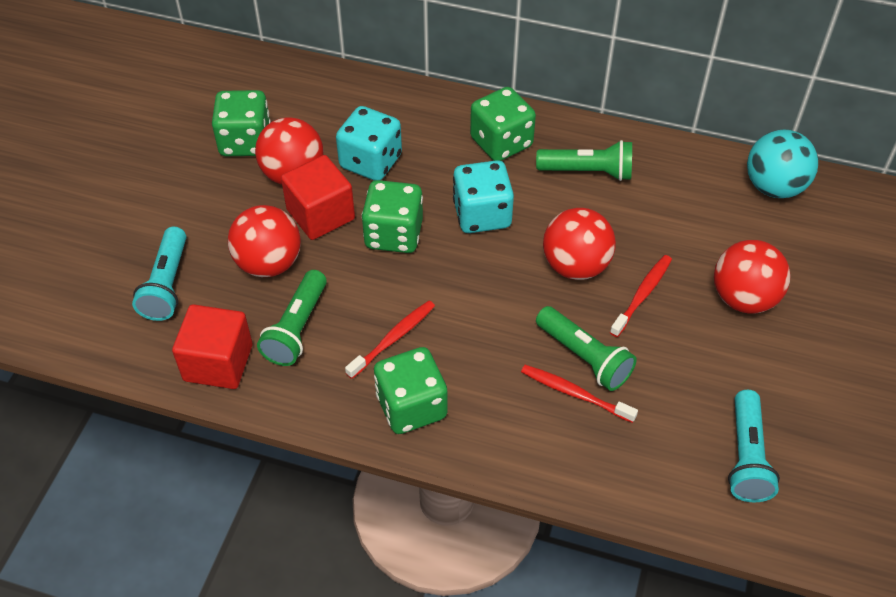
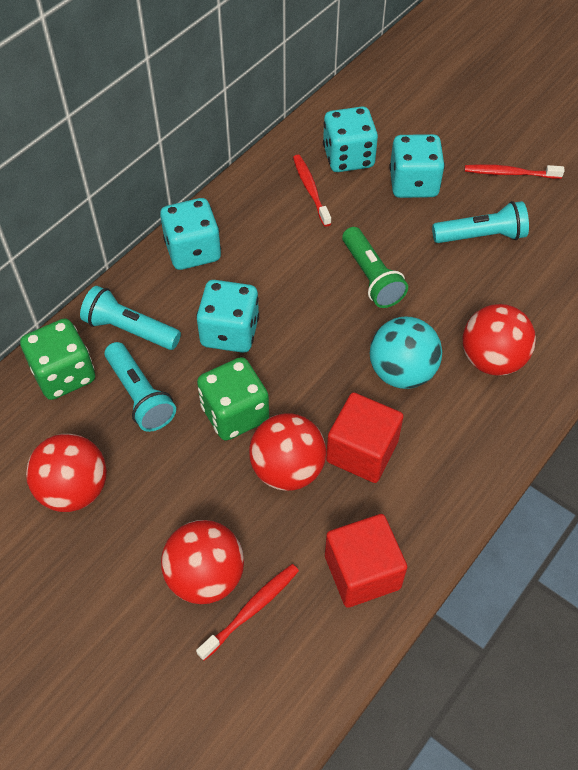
green dice: [212,90,271,156] [361,180,423,253] [374,347,447,434] [470,87,536,161] = 4 -> [20,319,95,400] [197,357,269,441] = 2
green flashlight: [257,270,327,366] [536,140,632,181] [536,306,637,391] = 3 -> [342,227,408,308] = 1
turquoise dice: [336,106,402,180] [453,160,514,233] = 2 -> [160,198,221,270] [196,280,259,353] [323,107,378,172] [389,134,445,198] = 4
turquoise flashlight: [132,227,186,321] [728,390,780,502] = 2 -> [80,286,181,350] [105,342,176,432] [432,201,529,243] = 3

